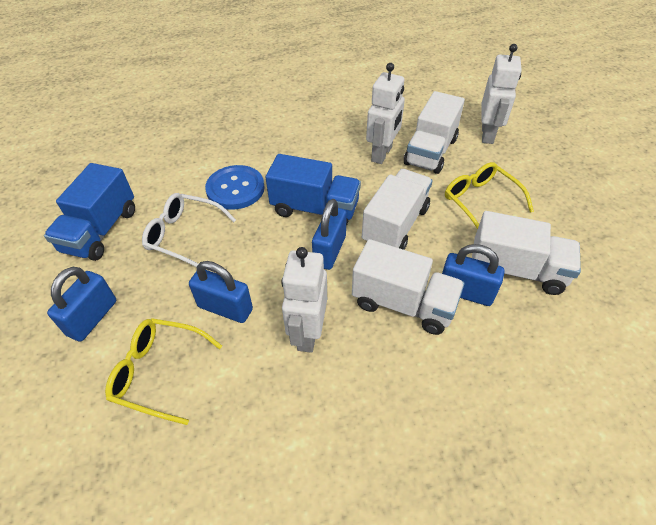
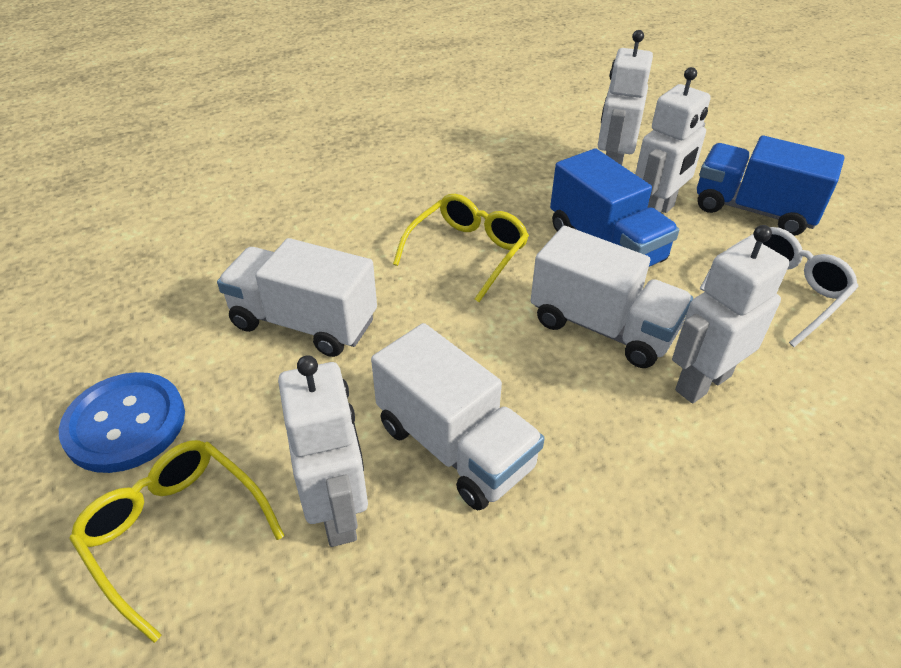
blue padlock: [47,267,116,342] [189,261,253,323] [312,199,347,270] [442,244,505,306] = 4 -> none = 0
white robot: [281,247,327,353] [366,63,405,164] [481,44,522,144] = 3 -> [278,355,368,547] [598,30,653,165] [635,67,711,213] [672,225,789,403] = 4
white truck: [352,239,465,335] [362,169,433,250] [404,91,465,174] [472,211,581,295] = 4 -> [217,238,377,357] [371,323,545,510] [531,226,693,368] = 3

